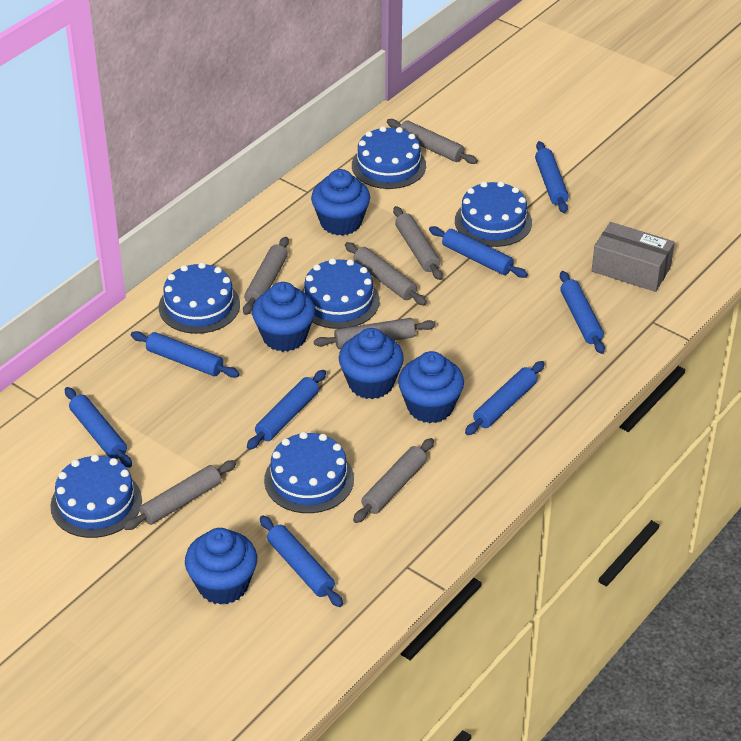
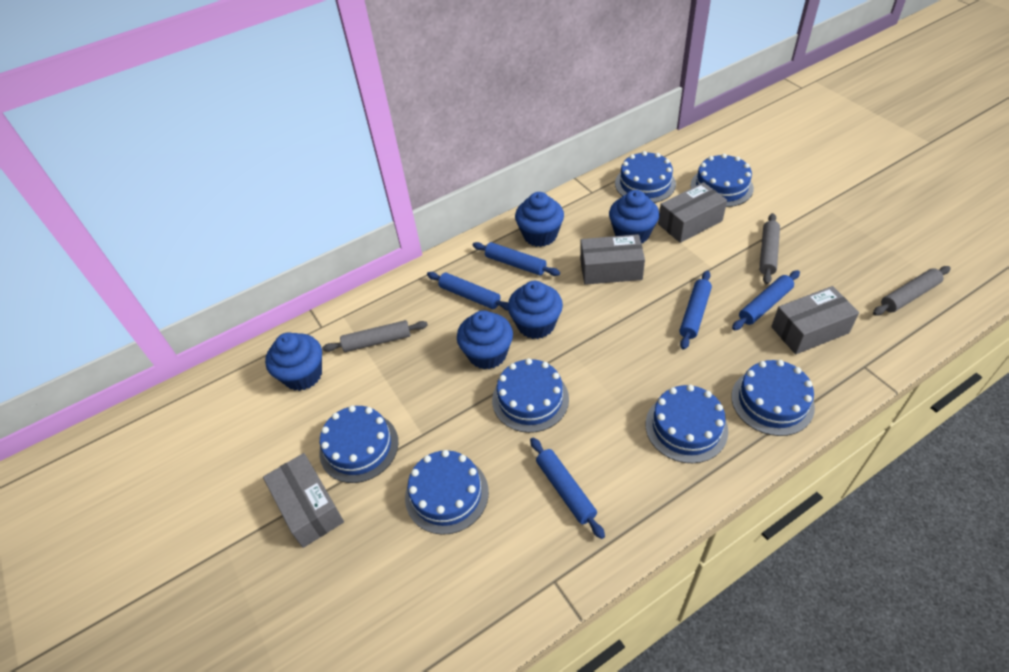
blue cake: [50,454,142,538] [159,262,240,334] [264,432,354,513] [302,258,380,329] [352,126,426,189] [455,181,532,247] = 6 -> [319,405,398,483] [405,450,489,535] [492,358,569,433] [615,151,676,203] [646,385,728,463] [690,154,754,207] [731,360,815,436] = 7
blue rolling pin: [65,387,132,468] [131,331,239,378] [247,370,326,450] [260,516,343,607] [429,226,528,278] [465,361,545,435] [535,141,569,213] [560,271,605,354] = 8 -> [427,272,508,311] [472,242,560,276] [530,437,605,539] [679,271,712,350] [732,270,800,330] = 5
grey box: [592,222,675,292] = 1 -> [263,453,344,548] [580,234,645,285] [658,182,727,243] [771,286,859,354] = 4
grey rolling pin: [123,460,236,530] [243,237,289,315] [314,318,436,349] [345,242,427,305] [353,438,434,523] [387,119,478,164] [393,206,443,280] = 7 -> [322,320,428,352] [759,213,780,284] [873,266,951,315] = 3

